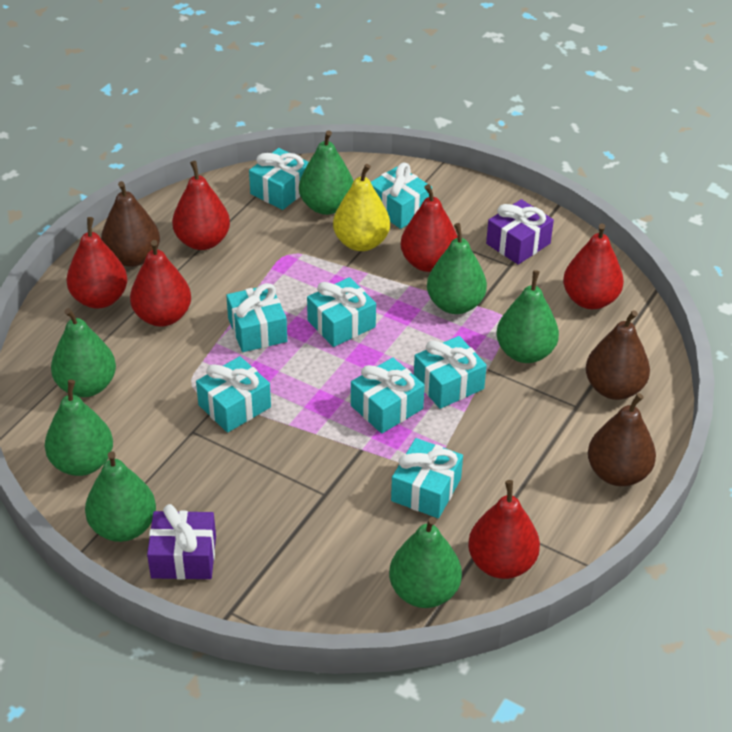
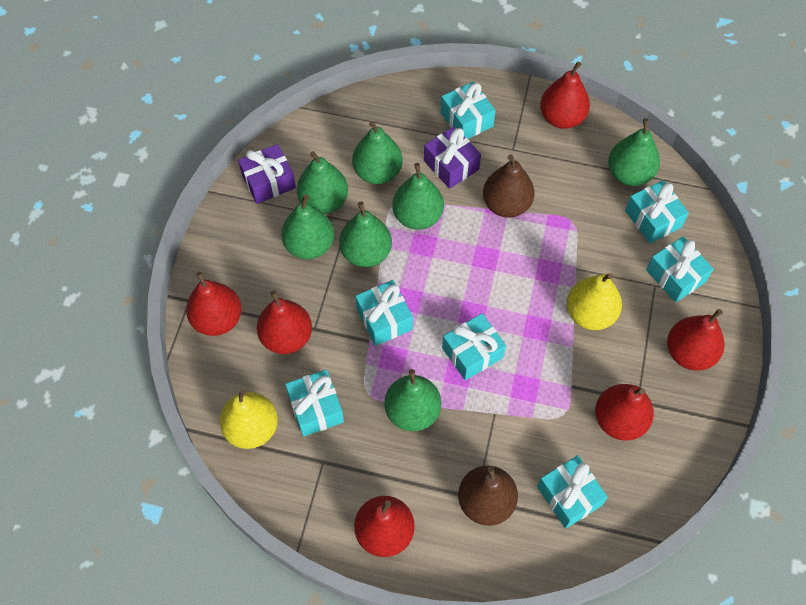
brown pear: [101,181,160,267] [586,310,650,400] [588,393,656,486] = 3 -> [458,466,518,526] [483,155,535,218] = 2
turquoise gift: [196,356,271,433] [226,283,287,352] [249,148,309,210] [307,277,376,347] [351,358,425,434] [371,163,432,229] [391,438,463,518] [414,336,487,409] = 8 -> [285,370,344,437] [355,280,413,346] [441,81,496,139] [442,313,506,380] [537,455,608,528] [625,180,689,243] [646,237,714,303] = 7
yellow pear: [333,164,390,251] = 1 -> [219,389,278,449] [567,273,622,330] = 2

